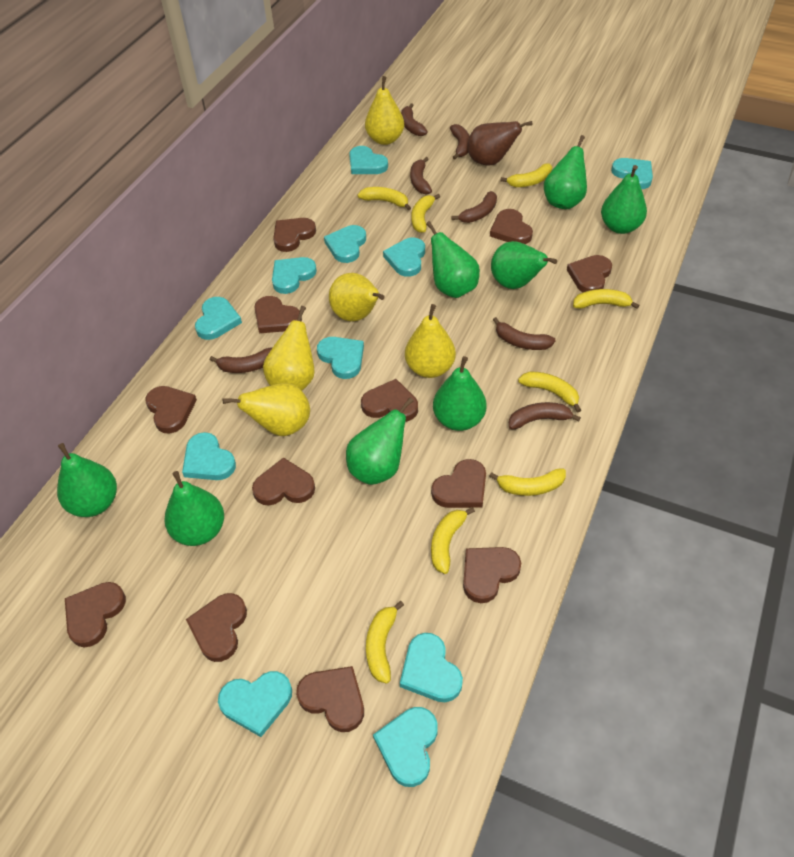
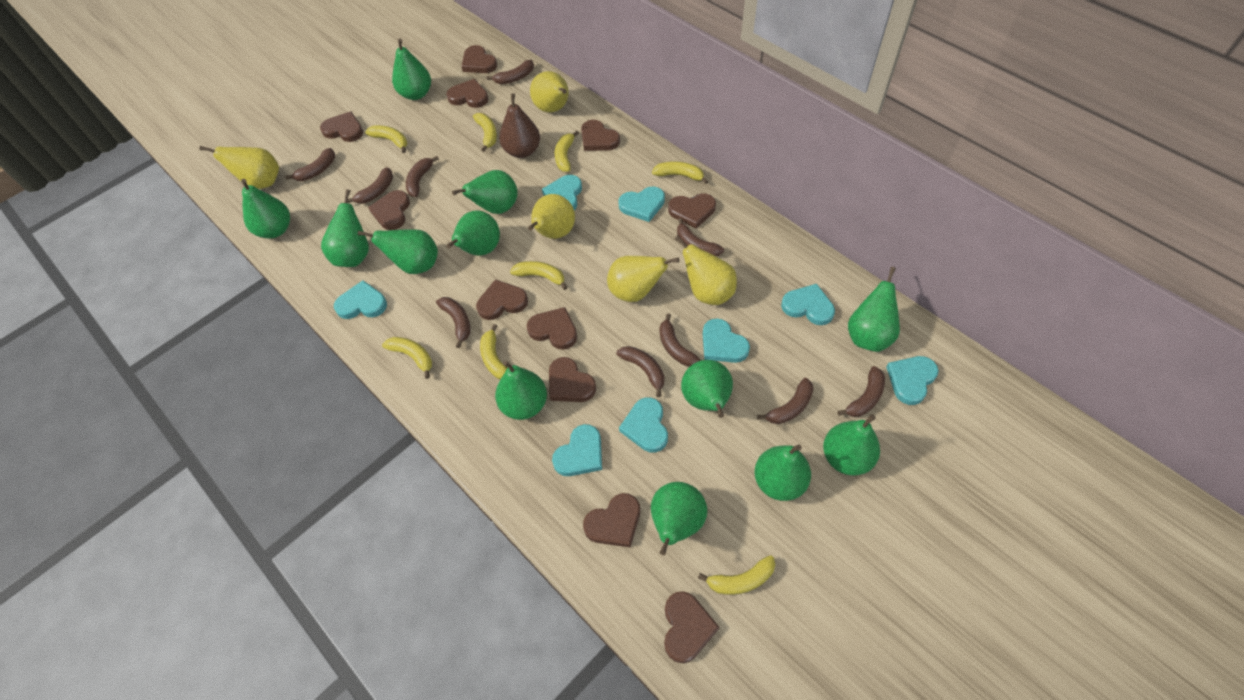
brown banana: [210,348,272,373] [401,103,428,136] [410,157,432,195] [450,124,470,160] [451,191,497,223] [493,317,556,350] [509,402,581,429] = 7 -> [285,148,335,181] [348,167,393,204] [406,156,439,197] [436,297,471,348] [487,60,534,84] [616,346,664,397] [659,313,701,366] [677,218,724,256] [757,378,814,424] [837,366,885,417] = 10
brown heart: [65,582,126,647] [145,386,197,433] [186,593,247,662] [252,458,315,505] [254,296,302,333] [273,218,316,252] [296,666,364,732] [361,379,418,422] [431,459,486,508] [463,547,521,603] [490,209,533,244] [567,255,612,292] = 12 -> [320,112,363,142] [368,190,410,230] [446,79,488,108] [462,45,497,73] [476,280,528,320] [527,307,577,350] [549,357,596,402] [581,120,620,151] [583,493,640,547] [664,591,719,663] [668,193,716,229] = 11
green pear: [57,443,117,517] [164,471,224,546] [346,397,413,485] [426,221,480,298] [433,356,487,431] [491,241,557,289] [544,135,587,209] [601,165,647,234] = 8 -> [241,179,290,238] [321,189,369,267] [358,229,438,274] [392,39,431,100] [447,210,500,256] [452,170,518,214] [495,360,547,420] [651,482,708,555] [681,360,733,418] [754,444,811,501] [823,414,880,475] [848,267,900,352] = 12
turquoise heart: [182,432,236,480] [195,297,242,340] [218,671,292,737] [272,257,317,294] [317,337,364,379] [324,225,366,263] [349,146,388,174] [373,707,438,787] [383,237,425,277] [400,633,463,702] [611,158,653,189] = 11 -> [334,280,387,319] [542,175,582,210] [552,424,602,476] [618,187,665,222] [619,397,668,453] [703,318,750,363] [781,284,835,325] [886,356,939,405] = 8

